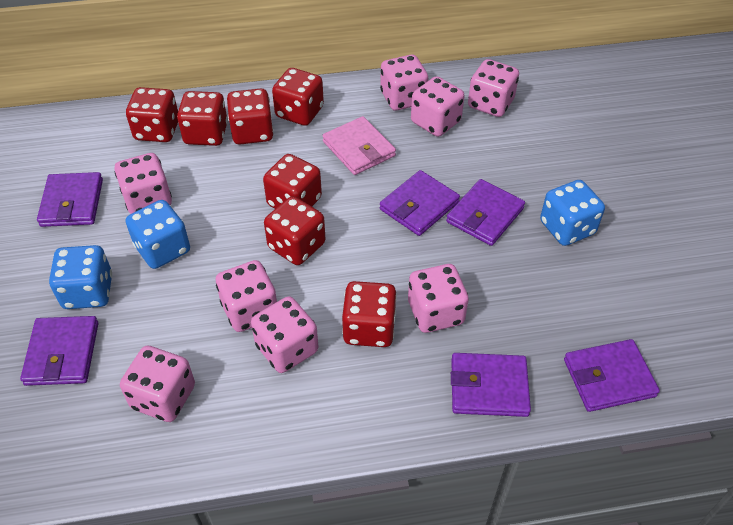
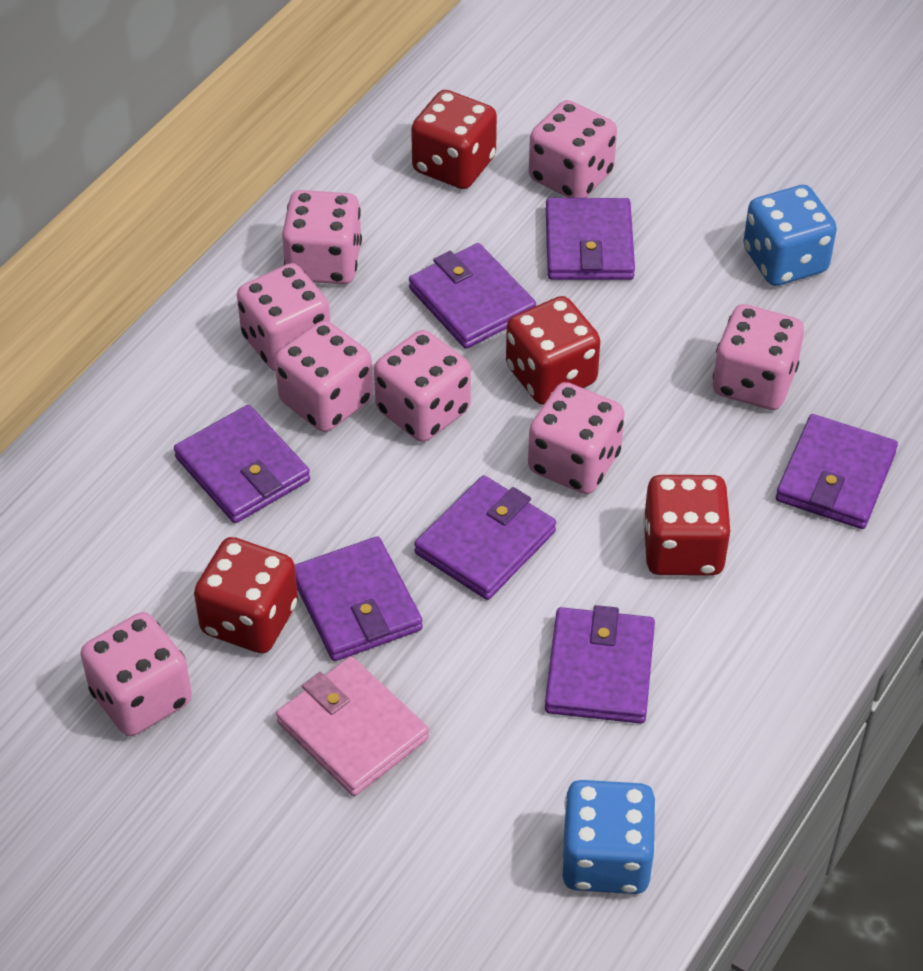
blue dice: [49,245,112,309] [126,200,190,269] [540,180,605,246] = 3 -> [561,780,656,894] [743,185,837,286] = 2
purple wallet: [20,316,98,386] [37,172,103,227] [380,170,460,236] [446,179,525,246] [451,353,531,417] [564,339,660,412] = 6 -> [174,405,310,523] [295,536,423,661] [409,243,536,349] [414,475,556,600] [545,605,655,724] [546,198,635,280] [776,414,898,529] = 7
red dice: [126,87,178,142] [177,91,228,146] [227,89,274,145] [263,154,322,209] [264,196,325,265] [272,68,324,126] [342,281,397,347] = 7 -> [194,537,298,653] [411,90,497,189] [506,296,600,405] [643,475,731,576] = 4

